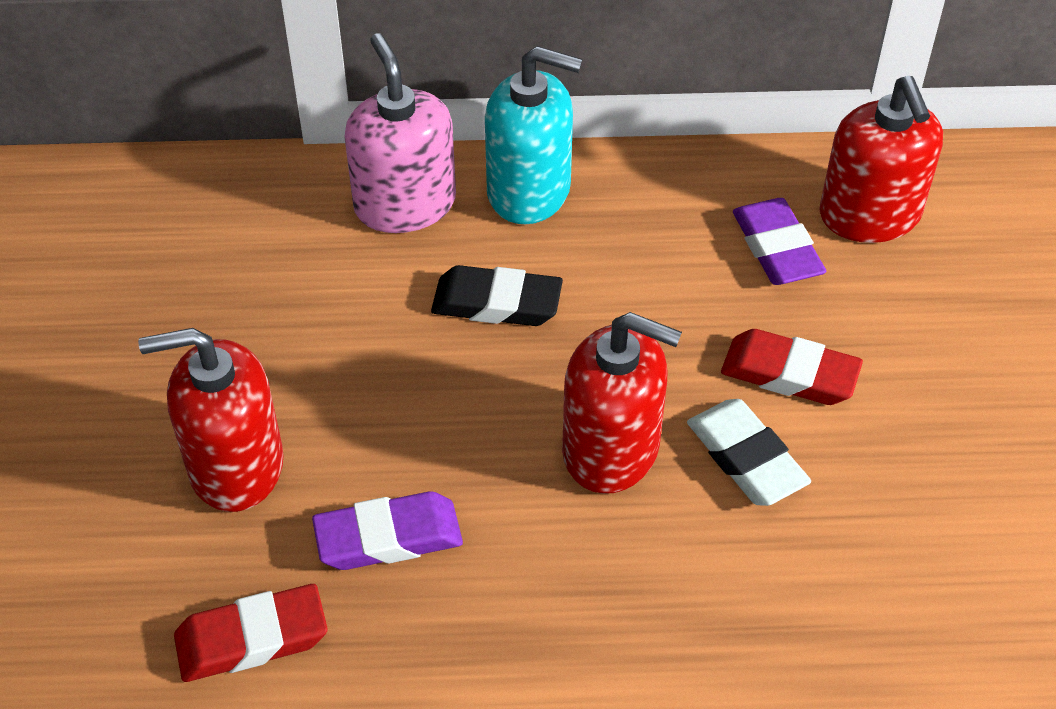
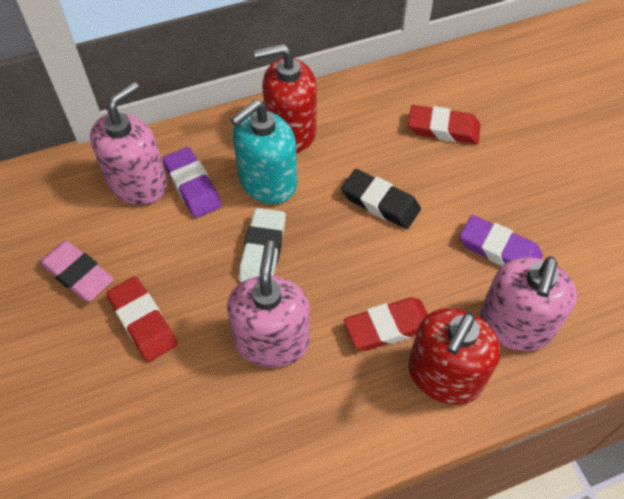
pink eraser: none = 0 -> [39,240,114,302] = 1
pink soap dispenser: [344,33,456,233] = 1 -> [90,82,167,205] [227,241,310,367] [479,257,577,351] = 3
red eraser: [174,584,328,682] [721,329,863,405] = 2 -> [106,277,177,362] [344,297,428,351] [408,105,481,144] = 3
red soap dispenser: [138,328,284,512] [562,312,682,494] [819,76,943,243] = 3 -> [254,44,317,153] [408,308,501,405] = 2

